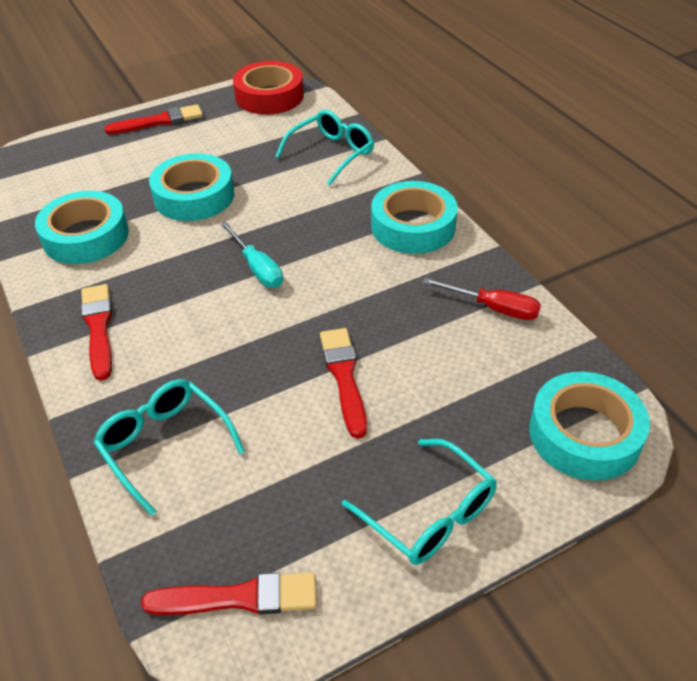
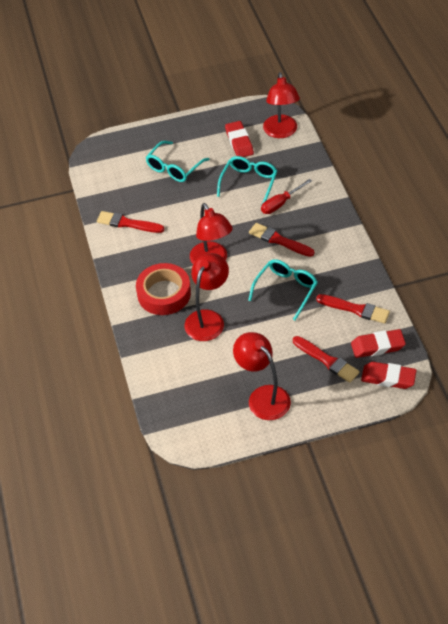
red eraser: none = 0 -> [225,121,254,157] [351,329,406,358] [361,362,416,389] = 3
red lamp: none = 0 -> [184,253,229,341] [190,203,233,264] [233,332,291,420] [263,72,300,138] = 4
turquoise screwdriver: [221,222,283,288] = 1 -> none = 0
turquoise tape: [35,191,129,264] [149,153,234,221] [371,181,458,254] [529,372,650,481] = 4 -> none = 0

